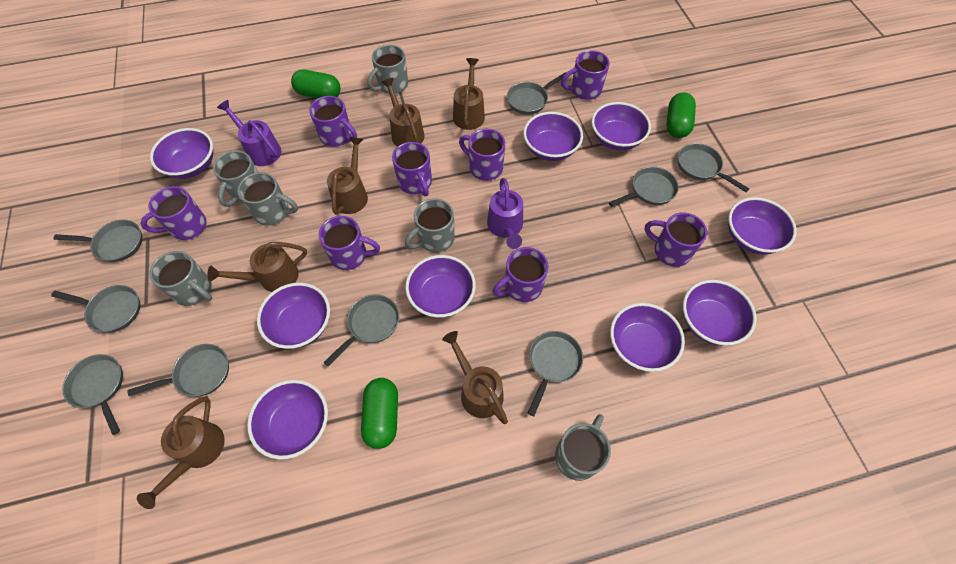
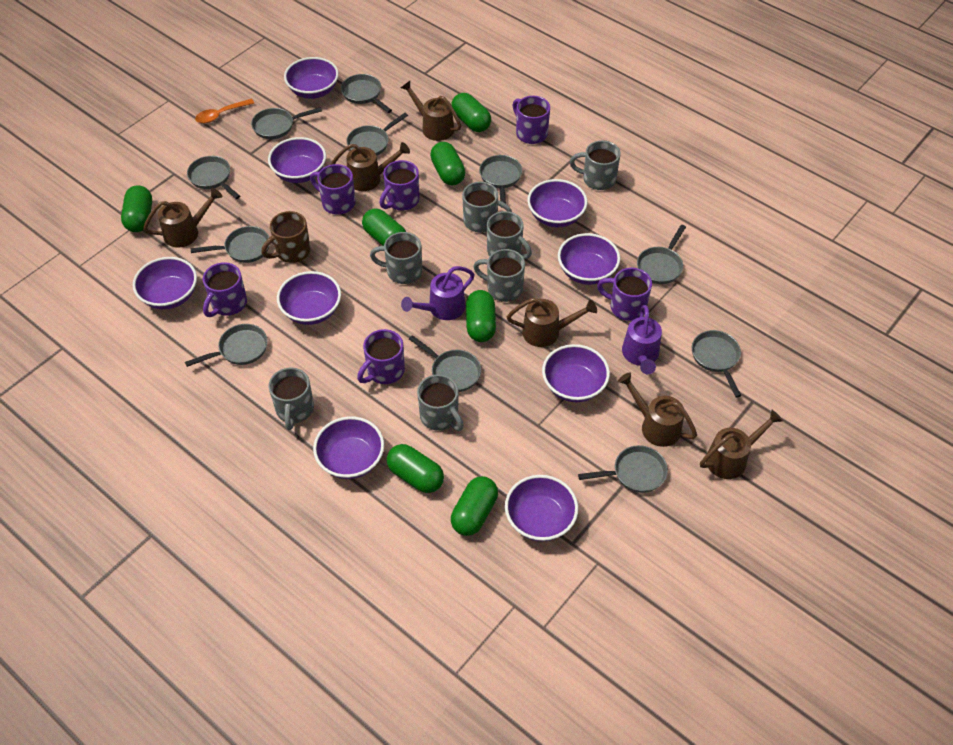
brown mug: none = 0 -> [262,211,311,263] = 1
green capsule: [291,69,340,98] [361,378,398,449] [666,92,696,138] = 3 -> [121,185,152,232] [362,208,406,246] [387,444,444,493] [430,142,465,186] [451,93,491,132] [451,476,498,536] [466,290,496,342] = 7
grey mug: [149,251,212,306] [213,151,258,207] [237,172,298,226] [367,45,408,94] [405,198,455,252] [555,414,611,481] = 6 -> [269,367,314,430] [370,232,422,284] [417,374,464,431] [462,182,512,232] [473,249,525,302] [487,211,532,259] [570,140,621,190] = 7
grey pan: [51,285,140,333] [54,220,143,262] [62,354,123,435] [127,344,229,396] [324,294,399,366] [507,72,566,115] [528,331,583,416] [609,166,679,207] [678,143,749,192] = 9 -> [185,324,268,367] [187,156,240,199] [191,226,270,263] [251,107,322,139] [341,74,392,113] [346,113,408,156] [409,335,481,392] [479,155,522,204] [578,445,668,493] [637,225,686,284] [692,330,741,398] = 11
orange spoon: none = 0 -> [195,99,254,123] = 1
purple mug: [141,186,207,240] [309,96,357,147] [319,216,380,270] [392,142,432,196] [459,129,505,181] [493,247,548,302] [561,50,610,100] [645,212,707,267] = 8 -> [203,262,247,317] [310,164,355,214] [357,329,405,384] [380,160,420,210] [513,96,550,144] [597,268,652,321] = 6

